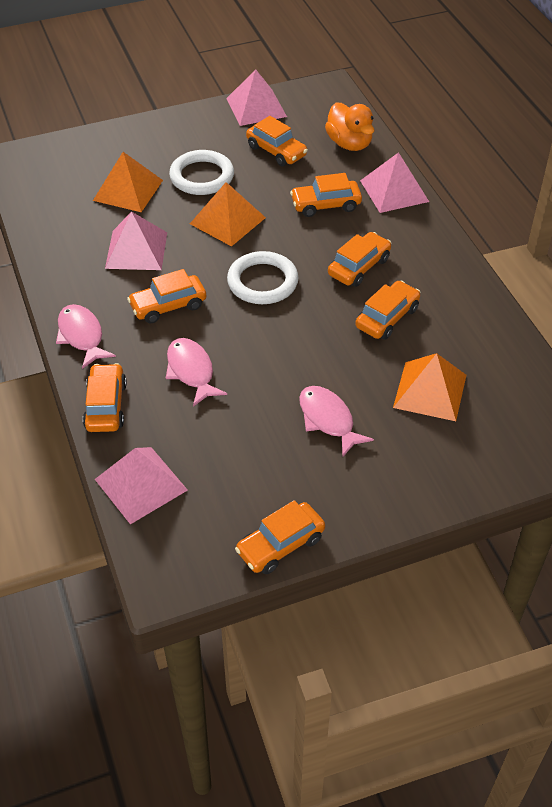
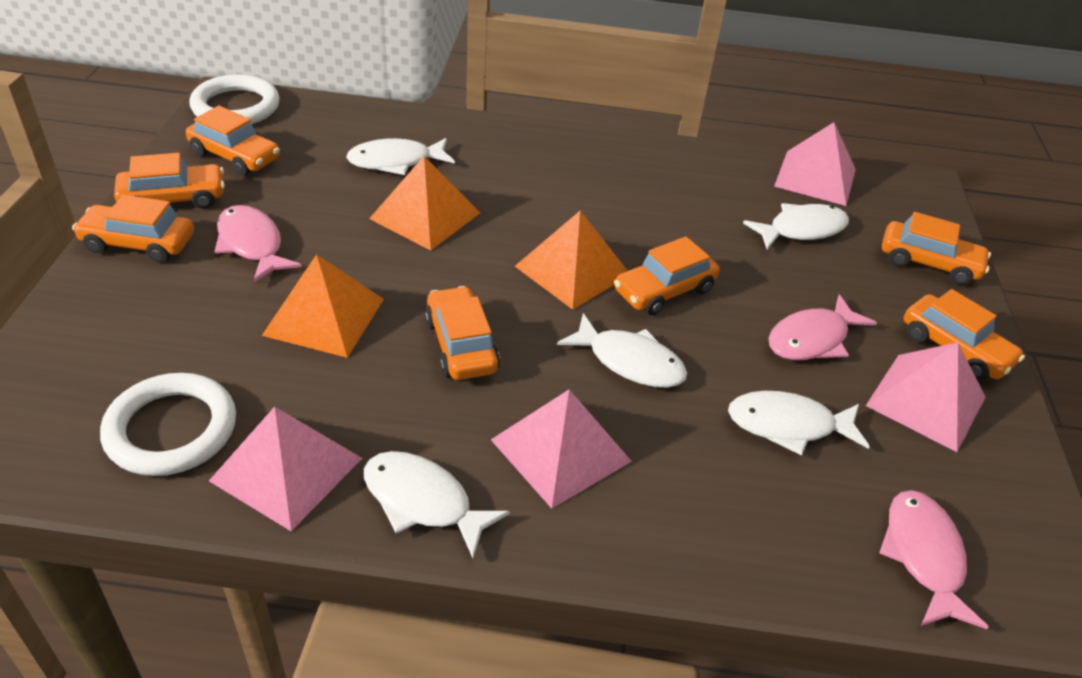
orange duck: [325,102,375,151] = 1 -> none = 0
white fish: none = 0 -> [346,138,455,175] [364,451,510,558] [557,313,687,388] [728,391,870,456] [743,203,849,249] = 5

